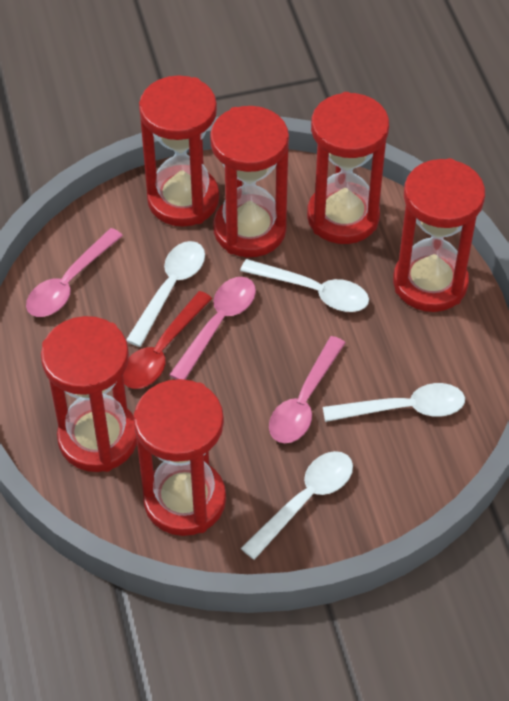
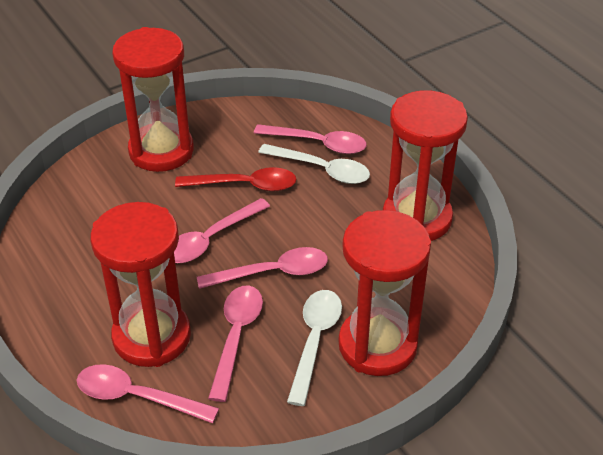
pink spoon: [26,228,123,317] [169,277,256,380] [269,336,346,443] = 3 -> [77,364,219,423] [174,198,270,263] [197,247,328,289] [208,286,263,402] [254,124,367,154] = 5
red hourglass: [41,316,137,472] [134,379,226,536] [139,75,219,227] [210,106,289,257] [307,92,389,244] [393,158,485,312] = 6 -> [90,202,191,367] [112,27,194,172] [338,210,431,376] [383,90,468,241] = 4
white spoon: [126,241,205,347] [240,259,369,312] [241,451,353,560] [323,383,465,422] = 4 -> [258,144,370,184] [287,290,342,406] = 2

